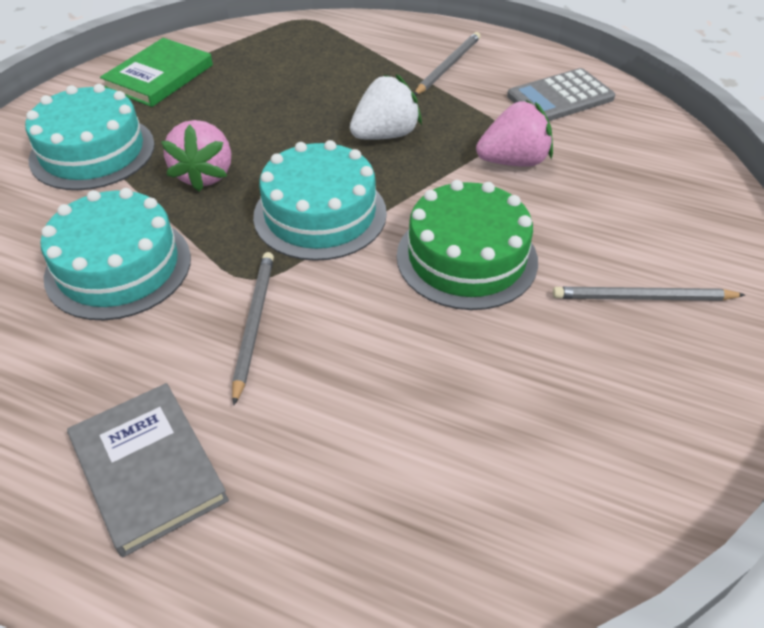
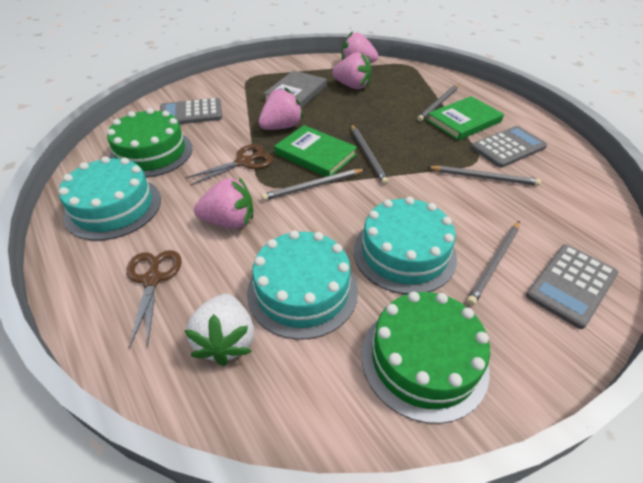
brown scissors: none = 0 -> [127,250,181,348] [185,144,273,186] = 2
green book: [100,38,213,107] = 1 -> [274,125,357,177] [427,96,504,141] = 2
green cake: [397,180,538,310] = 1 -> [107,108,192,178] [361,292,490,424] = 2
grey calculator: [507,68,615,121] = 1 -> [160,98,222,124] [471,126,547,168] [526,244,618,329] = 3
grey pencil: [232,252,274,406] [414,32,481,96] [553,287,745,301] = 3 -> [261,169,366,201] [351,124,389,185] [417,84,459,122] [427,166,541,186] [467,221,520,306] = 5
pink strawberry: [161,120,231,192] [476,100,553,167] = 2 -> [194,177,253,228] [259,87,304,130] [332,52,372,89] [342,31,378,63] = 4

